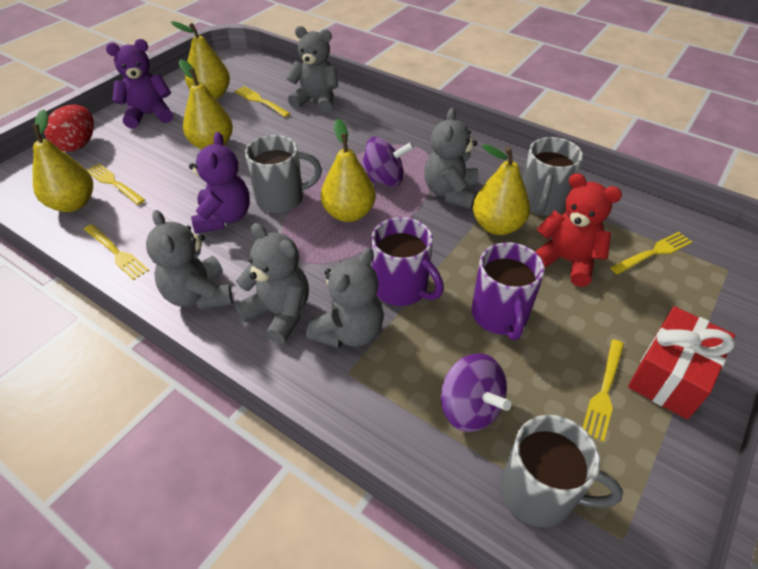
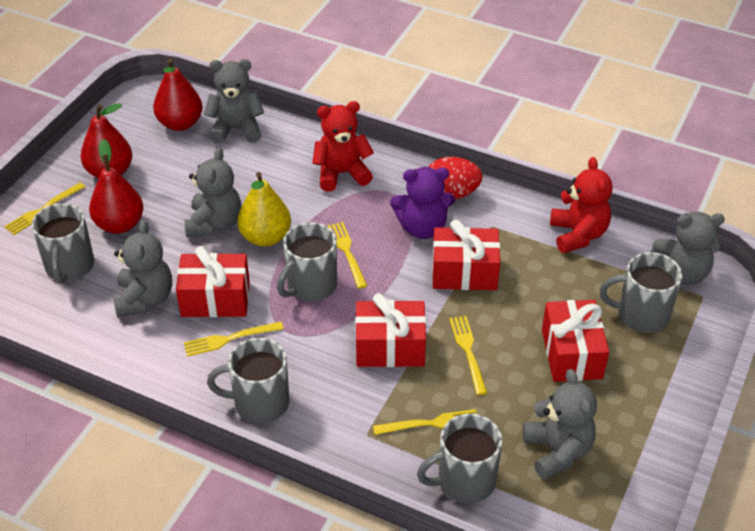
grey mug: [245,135,322,213] [501,415,623,528] [523,137,583,216] = 3 -> [31,203,94,284] [207,338,290,423] [277,222,337,301] [417,414,503,503] [600,252,682,333] = 5
purple mug: [371,217,444,306] [471,242,545,340] = 2 -> none = 0
purple spinning top: [361,137,414,187] [441,353,511,432] = 2 -> none = 0
purple teddy bear: [106,39,173,129] [189,132,250,234] = 2 -> [390,167,455,239] = 1
red gift: [628,306,735,420] = 1 -> [176,246,250,317] [355,293,426,367] [432,220,500,290] [542,300,609,382] = 4
red pear: none = 0 -> [80,103,132,178] [89,139,143,234] [153,59,203,131] = 3
red teddy bear: [535,173,622,287] = 1 -> [312,101,374,191] [550,157,613,253] = 2
yellow pear: [32,109,93,212] [171,21,230,99] [179,59,233,150] [321,119,376,222] [473,144,530,235] = 5 -> [237,172,291,247] = 1

